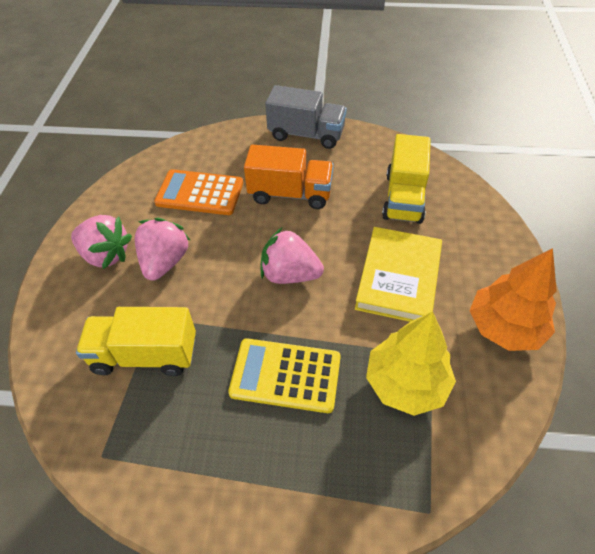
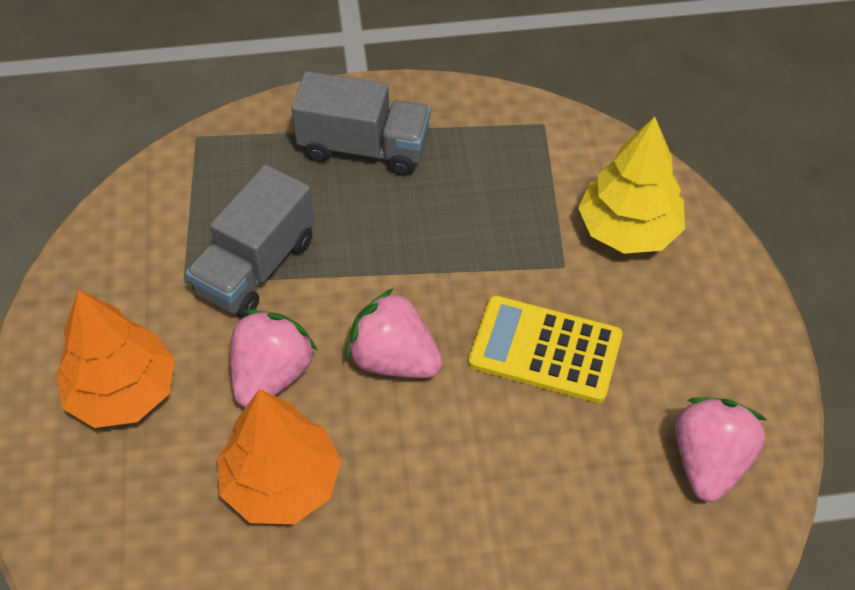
grey truck: [265,85,347,149] = 1 -> [186,165,314,318] [291,71,431,176] = 2
orange calculator: [154,169,243,215] = 1 -> none = 0
orange tree: [469,248,557,351] = 1 -> [56,290,175,428] [218,389,341,524] = 2
orange truck: [244,144,334,209] = 1 -> none = 0
yellow book: [355,227,442,322] = 1 -> none = 0
yellow truck: [76,307,196,376] [382,134,431,224] = 2 -> none = 0

